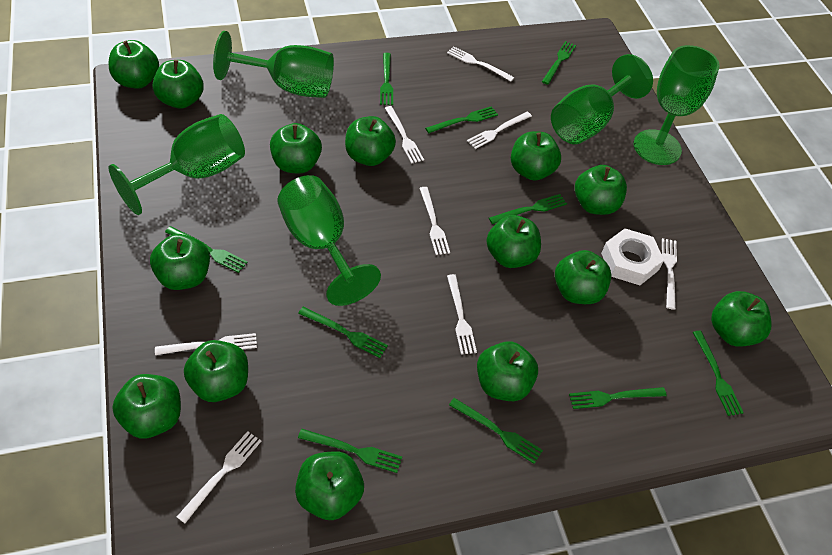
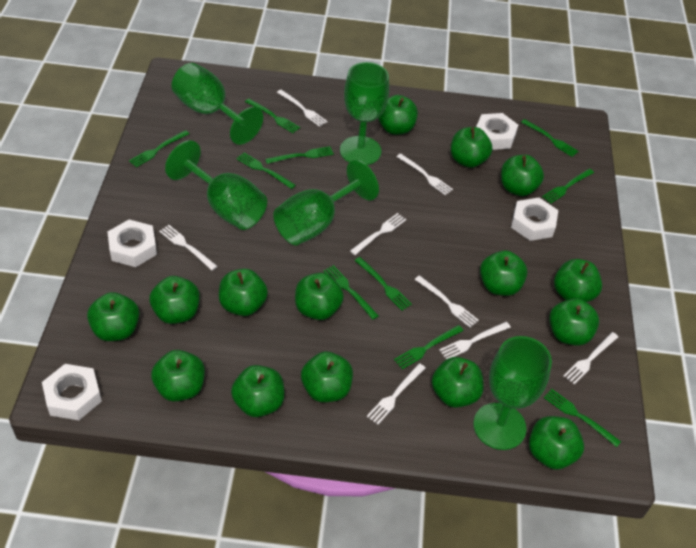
green apple: [109,40,159,89] [112,374,181,439] [150,234,210,290] [153,60,204,109] [184,340,248,402] [270,123,322,174] [295,451,364,520] [345,116,396,166] [477,341,538,401] [486,215,541,268] [511,131,561,180] [555,250,611,304] [575,165,627,215] [711,291,771,346] = 14 -> [87,292,139,341] [149,276,200,324] [151,350,205,402] [219,269,268,316] [231,365,285,417] [295,273,344,320] [301,352,353,402] [378,95,418,135] [432,357,484,408] [451,127,492,168] [480,250,527,296] [501,155,544,196] [529,416,584,470] [549,298,599,346] [554,259,602,302] = 15
white nut: [601,228,664,285] = 1 -> [42,364,102,420] [108,220,157,267] [476,113,518,150] [511,198,558,241] = 4

